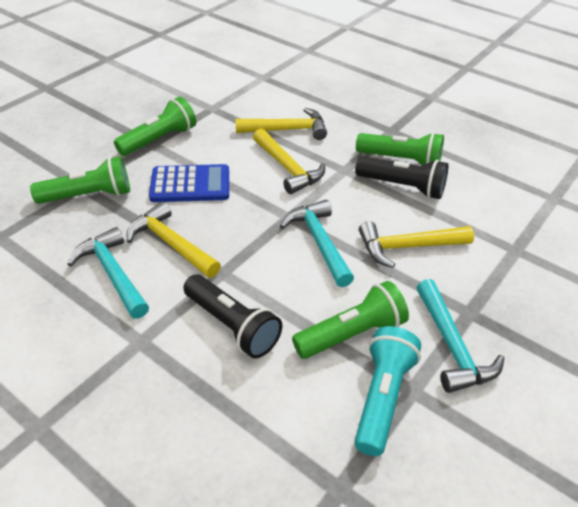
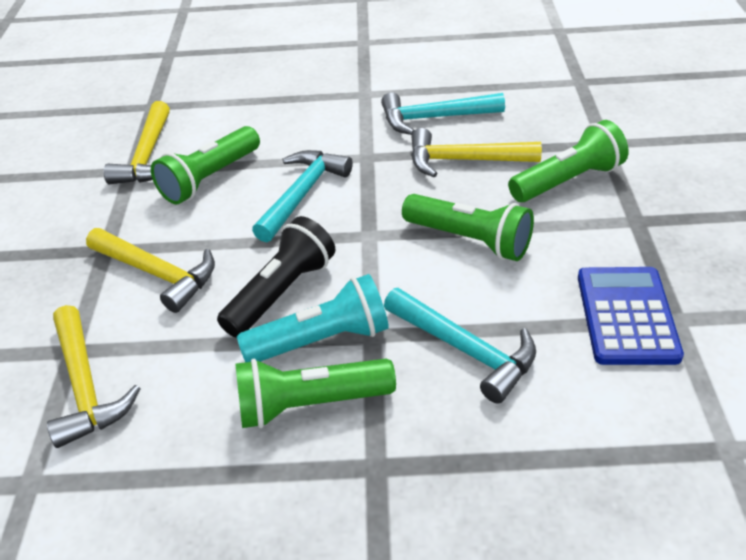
black flashlight: [183,274,282,358] [355,156,448,199] = 2 -> [217,216,336,338] = 1

